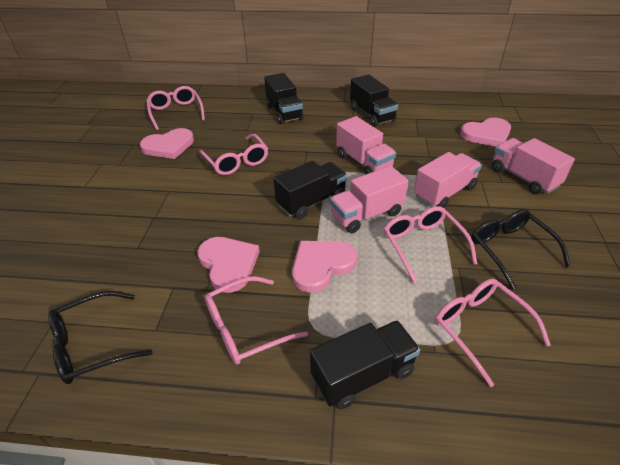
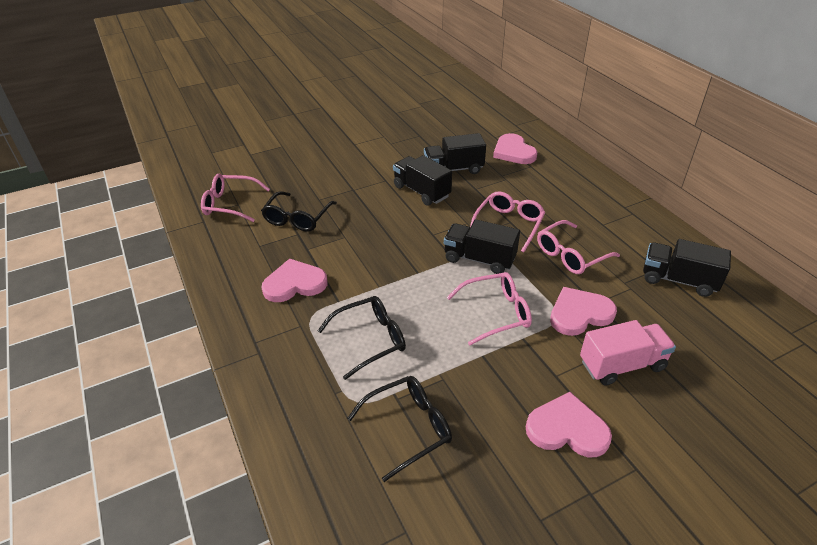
black glasses: [48,291,152,384] [471,209,571,290] = 2 -> [261,191,337,232] [318,296,406,380] [347,376,452,482] = 3
pink glasses: [146,86,205,130] [199,134,268,175] [205,276,308,365] [384,206,477,284] [435,278,551,387] = 5 -> [201,174,270,222] [447,272,532,346] [470,191,546,253] [537,220,620,274] = 4
pink truck: [330,166,408,233] [336,116,396,175] [414,152,482,208] [492,138,575,195] = 4 -> [580,320,676,386] = 1

